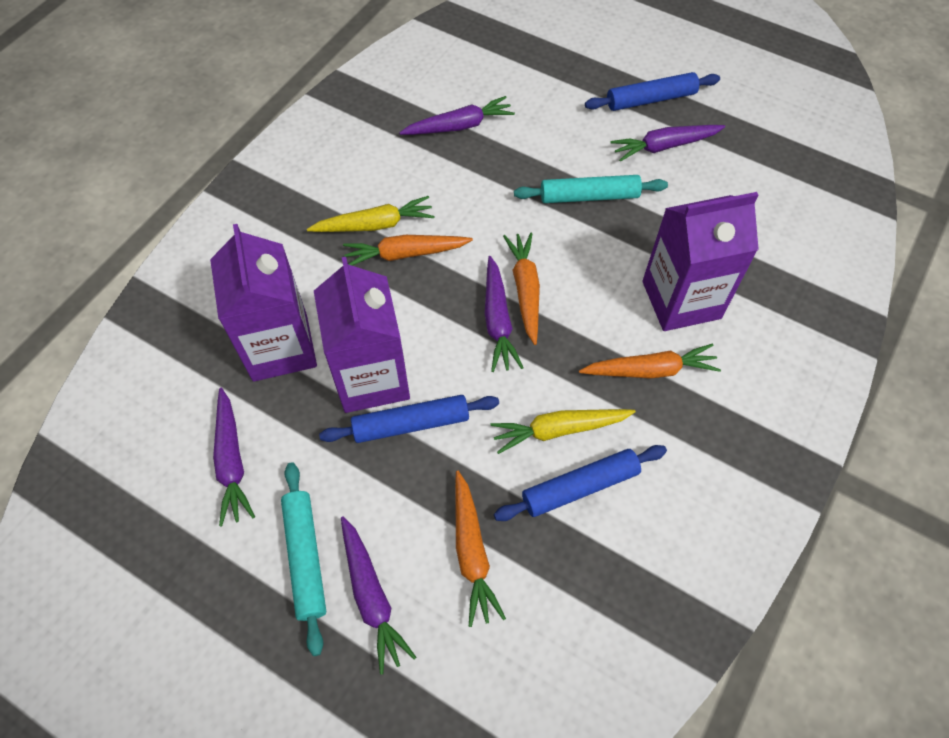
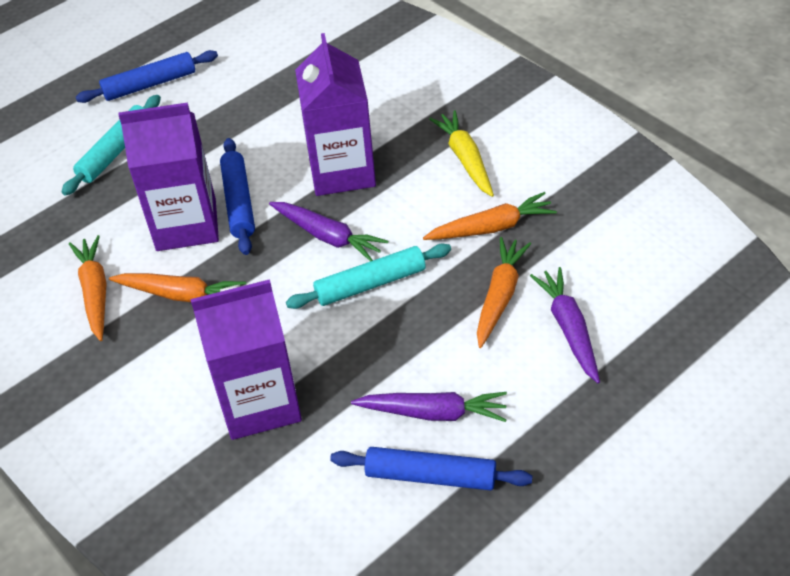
purple carrot: [213,388,255,526] [341,516,417,675] [399,96,515,135] [484,256,524,372] [610,125,725,162] = 5 -> [269,202,388,261] [351,392,507,422] [530,267,600,383] = 3
yellow carrot: [307,196,434,232] [490,409,636,454] = 2 -> [429,110,494,197] = 1

